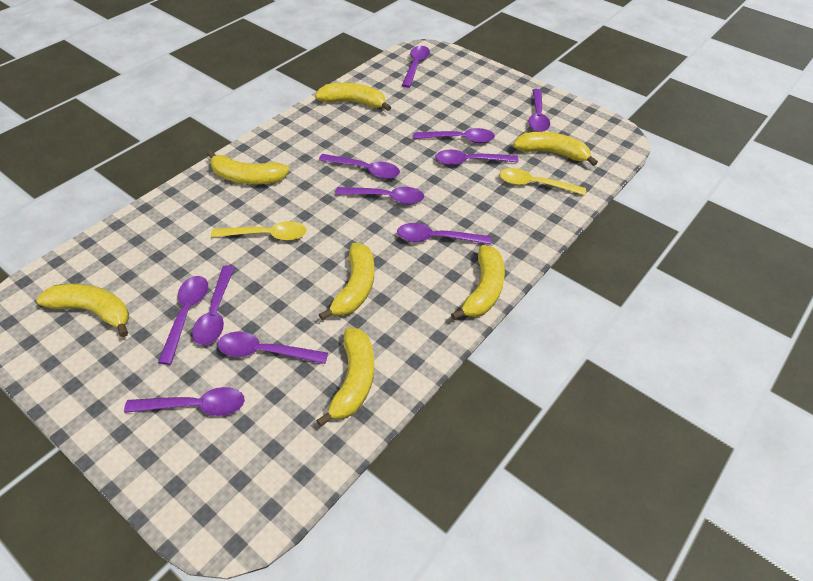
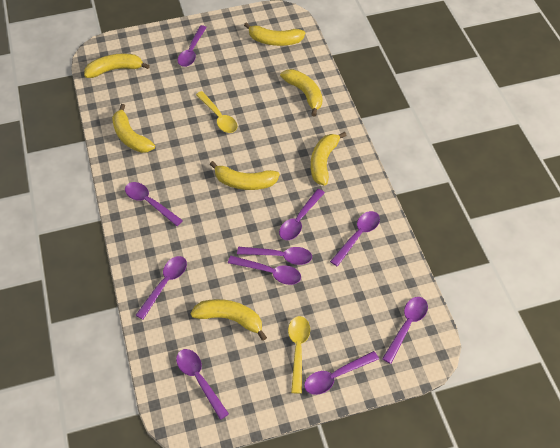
purple spoon: [124,387,245,416] [158,276,208,365] [192,265,235,346] [217,332,328,364] [319,154,400,179] [335,187,424,204] [397,223,491,245] [402,46,430,88] [414,128,495,143] [435,150,519,165] [528,89,550,132] = 11 -> [125,182,183,226] [135,256,187,320] [176,349,229,420] [178,25,207,67] [228,256,301,285] [237,247,312,265] [279,189,325,240] [304,351,379,395] [330,211,380,266] [382,297,428,364] = 10

